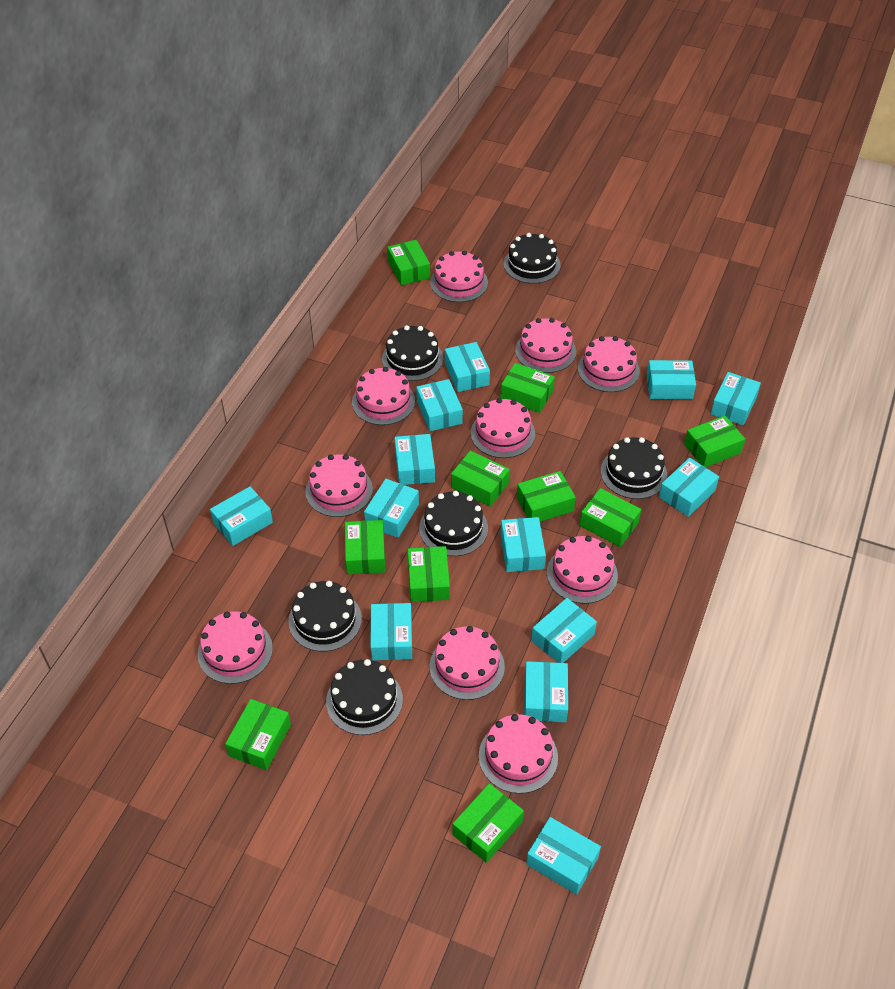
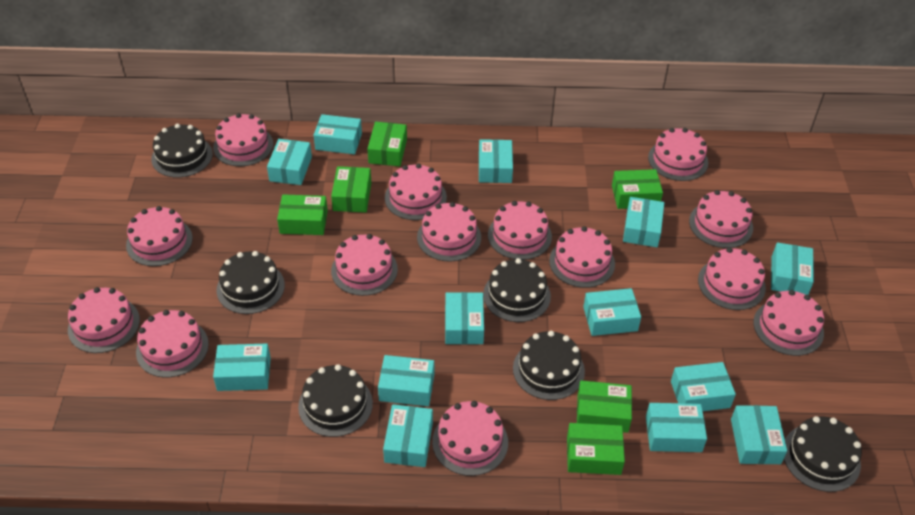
green box: [225,699,291,770] [345,520,385,574] [387,240,430,285] [408,546,450,602] [451,451,510,507] [453,783,524,863] [500,363,555,413] [517,471,576,522] [579,488,641,547] [684,416,745,467] = 10 -> [277,194,328,235] [331,166,371,213] [367,122,407,166] [567,423,625,475] [577,380,632,433] [612,169,663,209] = 6
pink cake: [198,611,273,684] [305,454,373,517] [352,367,415,425] [430,251,488,302] [430,626,505,700] [471,398,535,458] [479,714,558,794] [515,318,576,373] [547,536,618,604] [578,336,640,392] = 10 -> [68,287,140,353] [126,206,193,266] [136,310,209,377] [213,113,273,166] [331,234,398,296] [385,164,447,220] [417,202,481,261] [432,401,508,476] [488,201,552,260] [549,226,615,288] [648,128,708,181] [689,190,753,248] [698,247,766,310] [754,290,824,356] = 14

